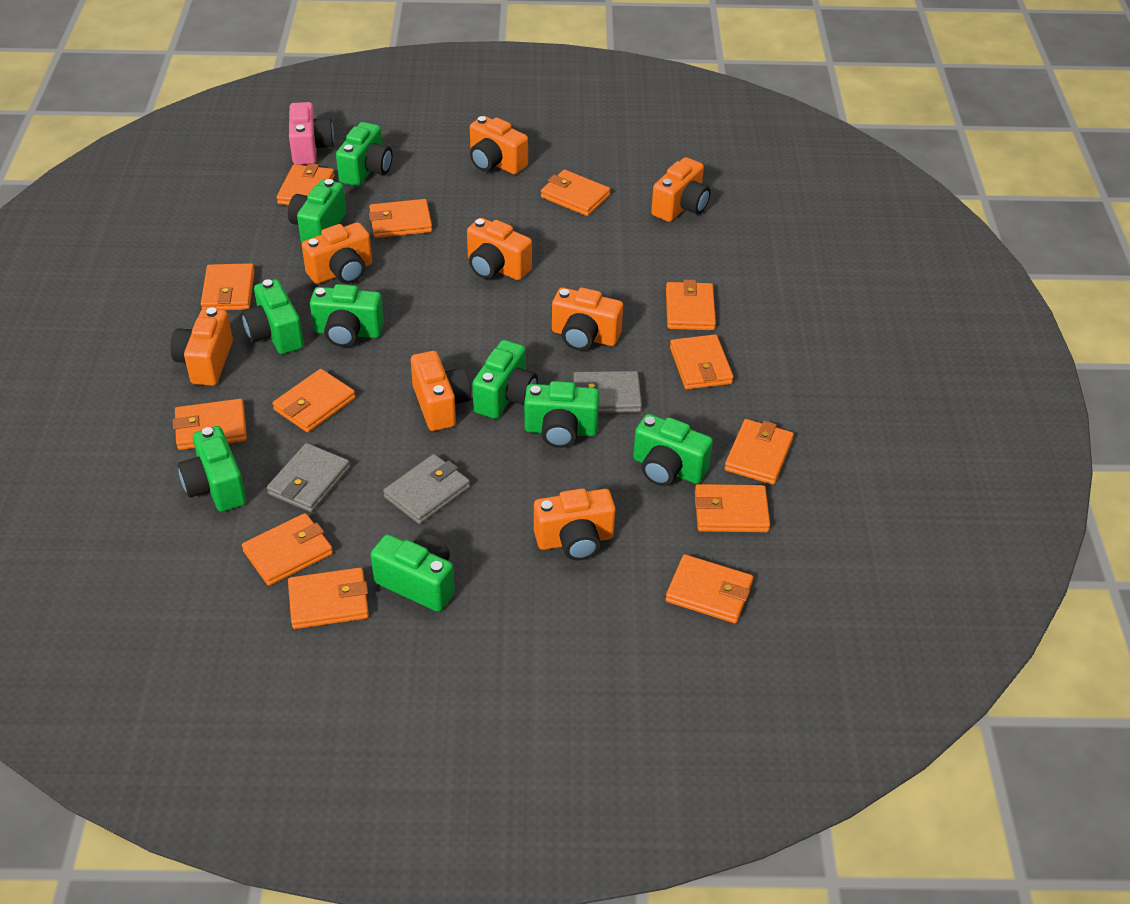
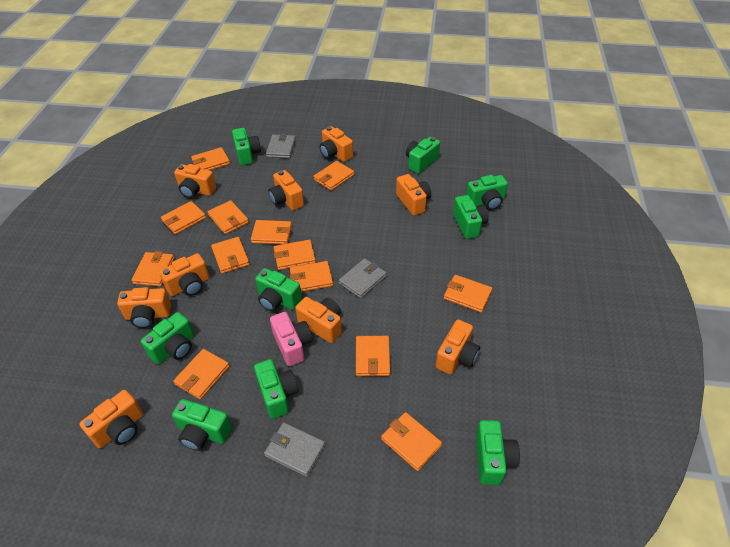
orange camera: [170,308,233,386] [302,222,372,284] [411,351,471,431] [467,218,532,280] [470,116,528,175] [534,488,616,560] [552,287,623,351] [651,157,710,222] = 8 -> [79,390,143,448] [117,287,171,328] [159,253,210,296] [174,164,216,198] [268,170,304,211] [295,297,342,343] [319,126,353,162] [396,174,431,216] [436,320,480,375] = 9

